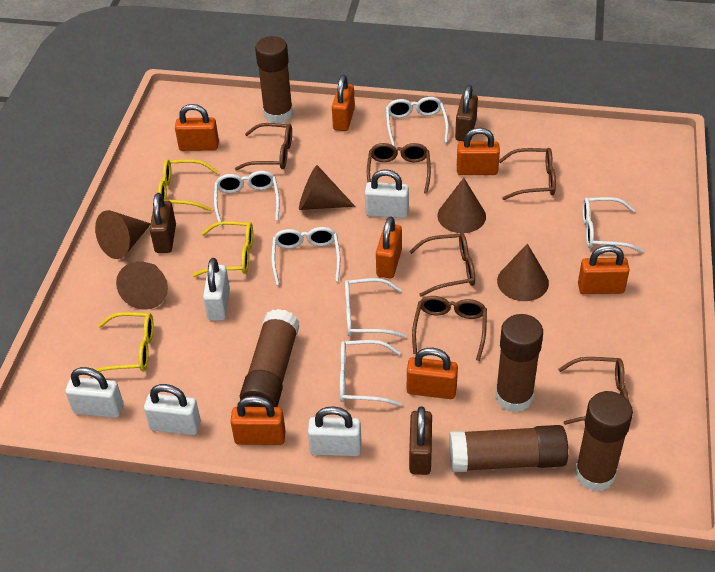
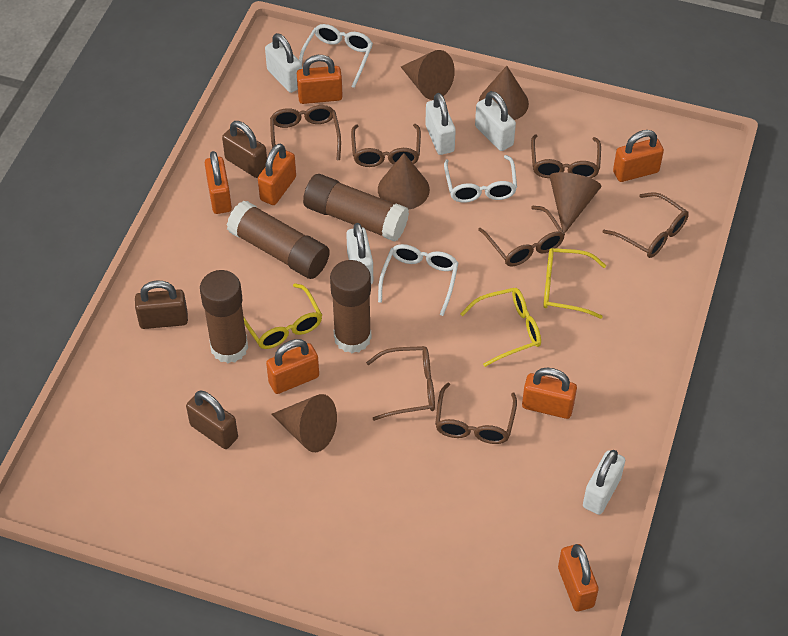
brown glasses: [235,123,292,171] [367,143,431,194] [409,233,475,297] [412,296,487,361] [499,148,556,200] [558,357,629,425] = 6 -> [270,105,341,160] [351,124,421,167] [366,346,435,421] [435,382,517,444] [478,206,565,267] [531,134,601,178] [603,192,689,258] = 7
brown glue stick: [240,309,299,407] [255,36,293,123] [449,425,568,472] [495,314,543,413] [575,391,633,492] = 5 -> [200,270,248,363] [227,200,330,279] [303,174,409,242] [330,260,371,353] = 4
white glasses: [214,171,280,227] [271,227,340,285] [340,340,402,406] [345,278,406,338] [386,97,449,146] [582,197,643,253] = 6 -> [299,24,373,88] [378,244,458,316] [444,155,517,203] = 3

